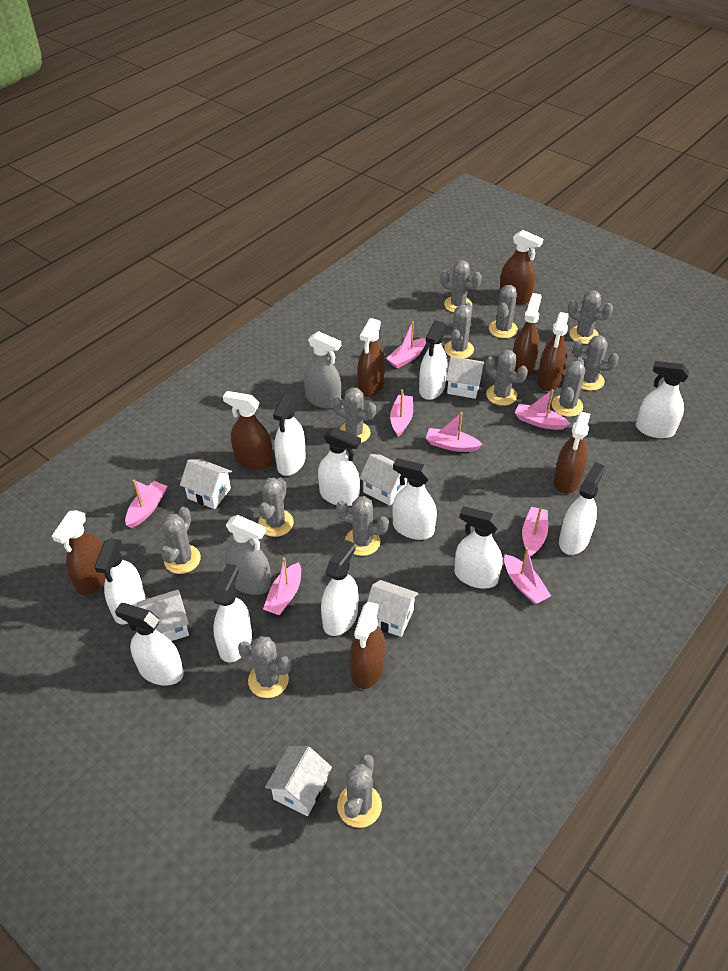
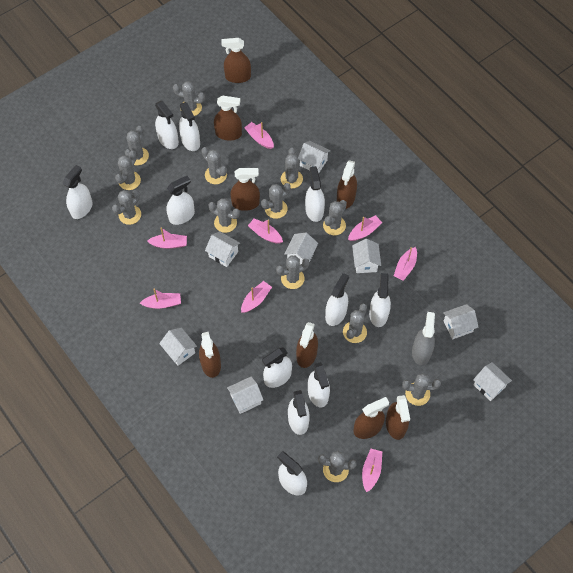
grey spray bottle: [225,515,271,595] [304,331,341,409] = 2 -> [412,312,435,365] = 1
white house: [137,590,189,641] [180,459,232,509] [265,746,332,816] [360,454,407,506] [367,580,419,637] [446,356,485,399] = 6 -> [159,328,197,366] [205,231,240,267] [227,376,263,414] [284,233,318,265] [298,141,330,173] [352,239,381,273] [443,304,478,339] [473,362,512,401] = 8

